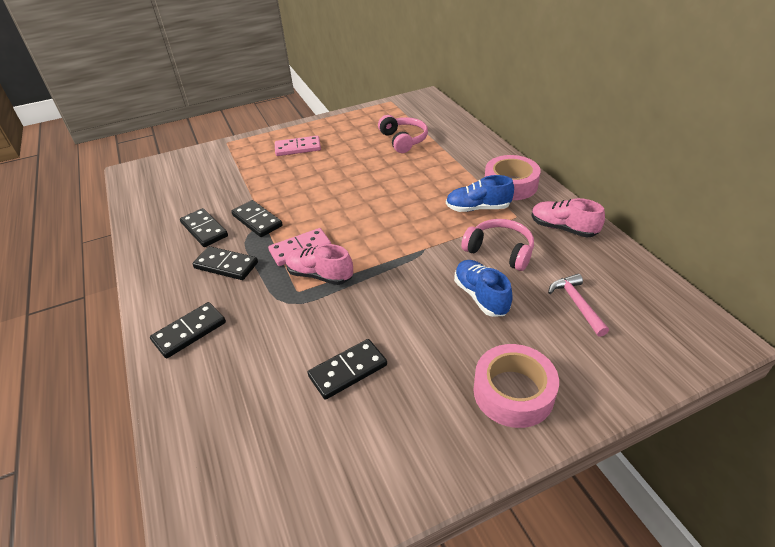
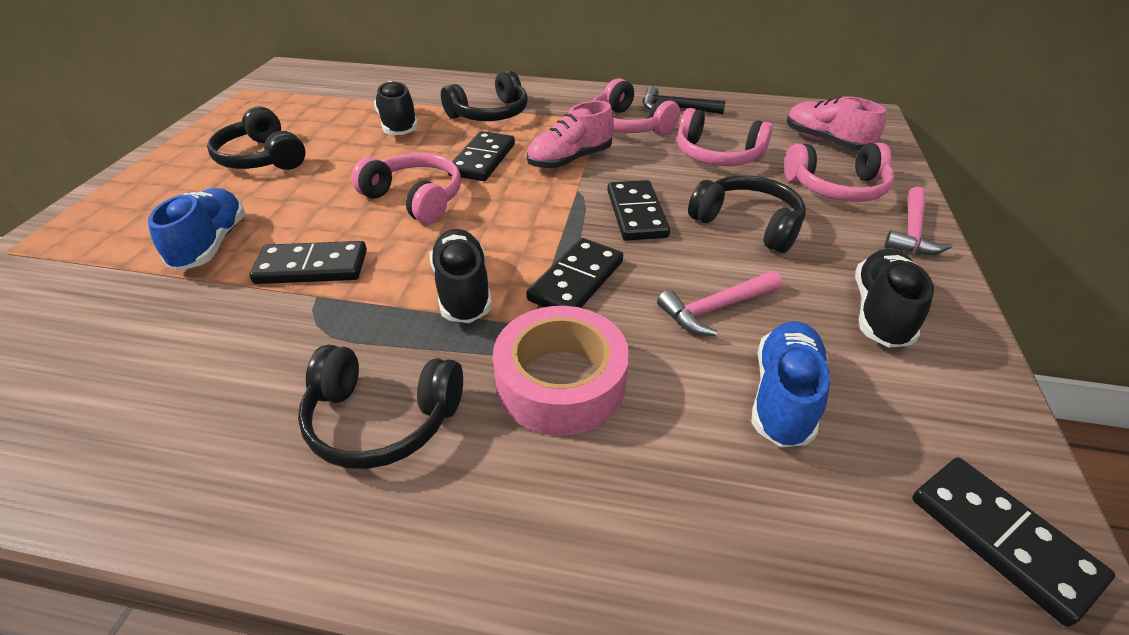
black hammer: none = 0 -> [643,86,726,114] = 1
black headphones: none = 0 -> [207,106,306,170] [298,345,463,469] [441,70,528,121] [688,175,806,253] = 4
black shoe: none = 0 -> [374,81,418,135] [430,229,492,323] [855,249,934,348] = 3
pink domino: [268,228,331,266] [275,136,321,156] = 2 -> none = 0
pink hammer: [548,274,609,337] = 1 -> [657,271,782,336] [884,186,953,255] = 2
pink headphones: [378,115,428,153] [461,219,534,271] = 2 -> [351,153,461,224] [593,78,680,135] [677,108,773,166] [784,143,894,202] = 4
pink tape: [473,344,559,428] [485,155,541,200] = 2 -> [493,306,629,436] = 1

